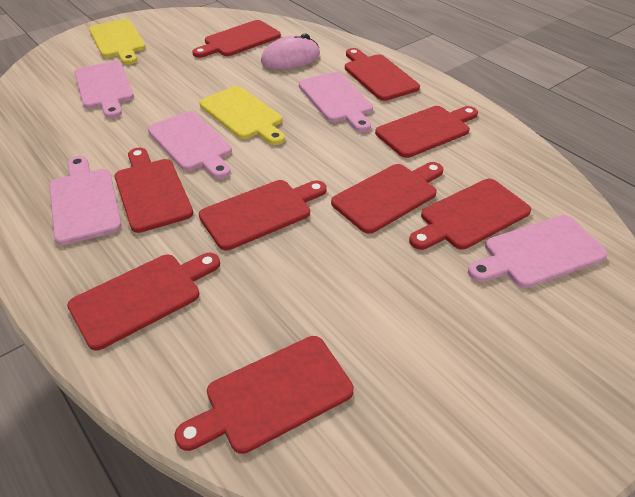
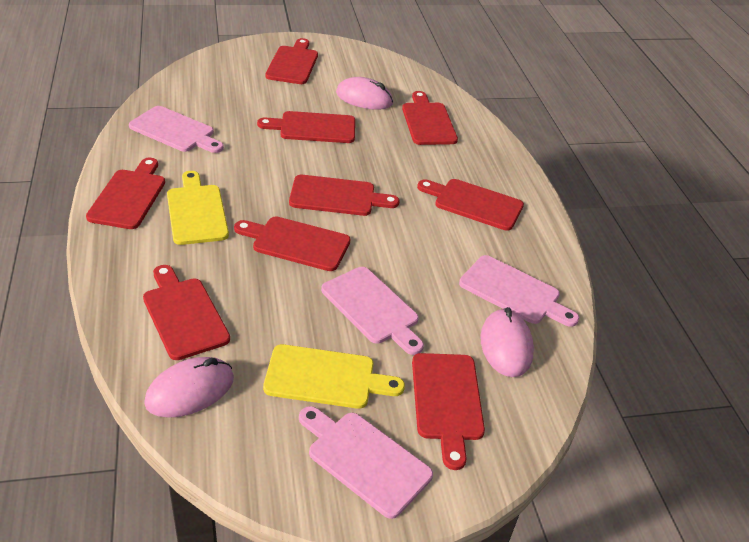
pink cutting board: [49,156,122,245] [74,61,134,119] [148,111,232,179] [299,72,373,132] [468,215,608,288] = 5 -> [129,106,224,153] [299,406,433,519] [321,267,424,355] [459,255,579,327] = 4
pink mouse: [261,33,320,69] = 1 -> [144,357,234,418] [336,77,393,110] [480,307,534,377] = 3

